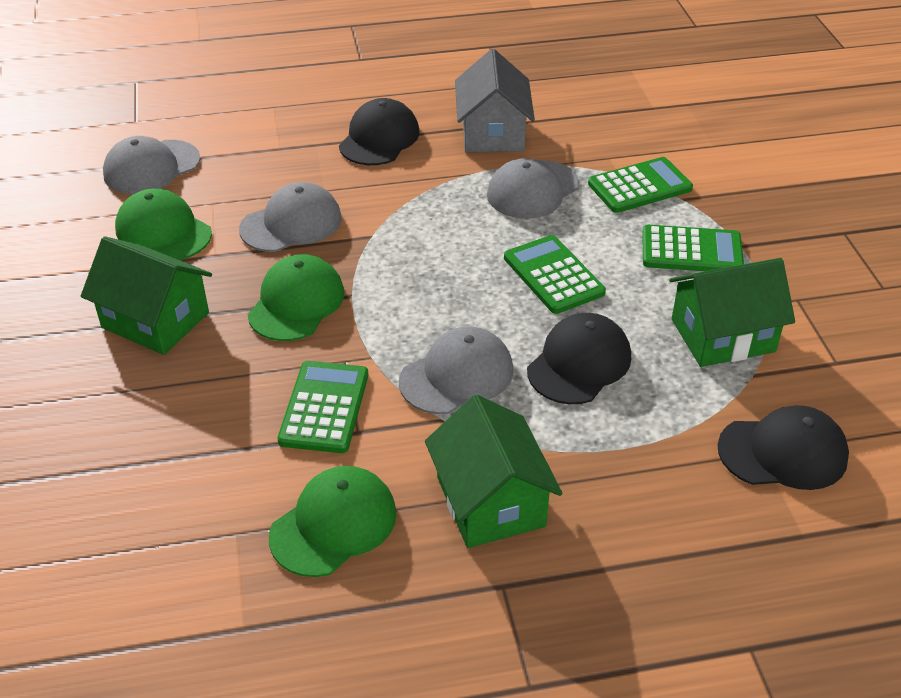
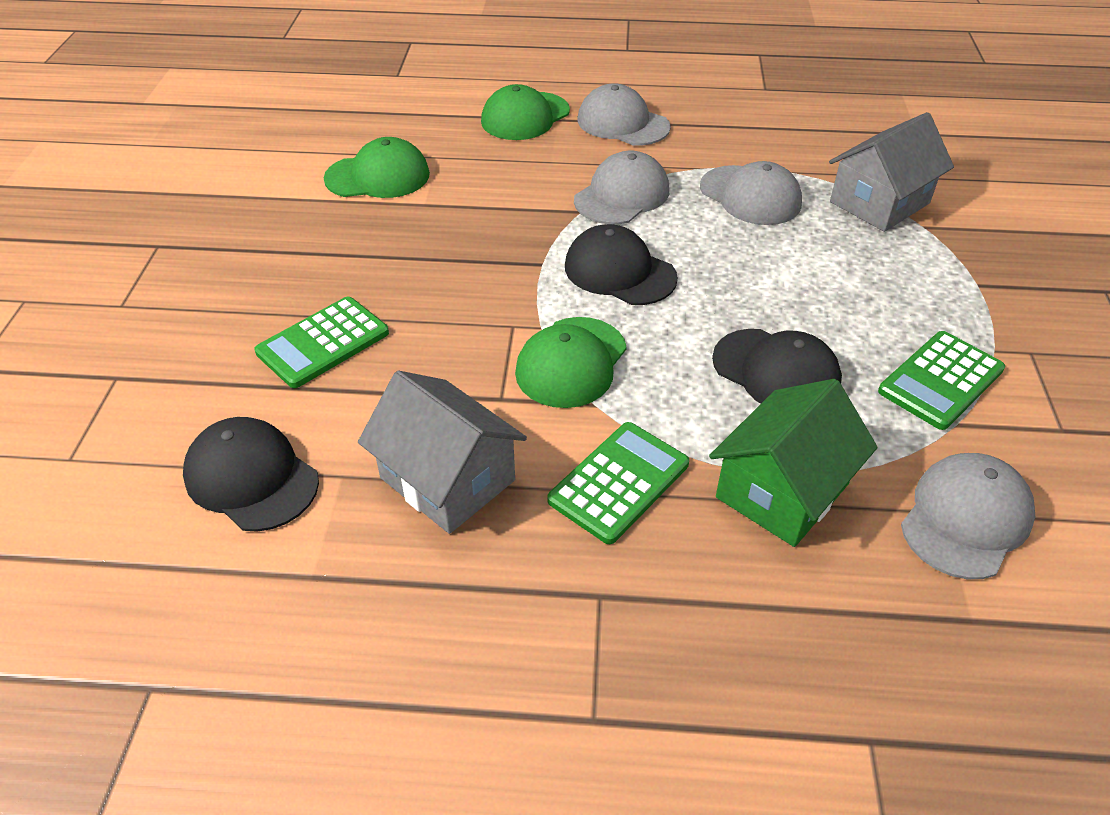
green calculator: [278,361,368,453] [504,235,606,314] [588,157,693,213] [642,225,744,271] = 4 -> [254,297,389,388] [547,422,689,544] [878,331,1005,430] = 3
green house: [81,236,212,355] [425,395,562,548] [669,258,795,367] = 3 -> [709,379,878,547] = 1
grey house: [455,49,535,152] = 1 -> [358,371,527,534] [829,112,954,232] = 2

